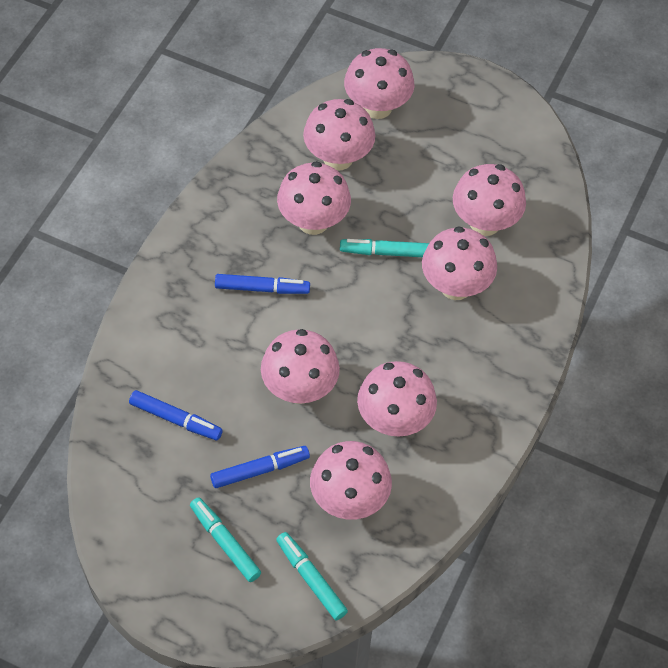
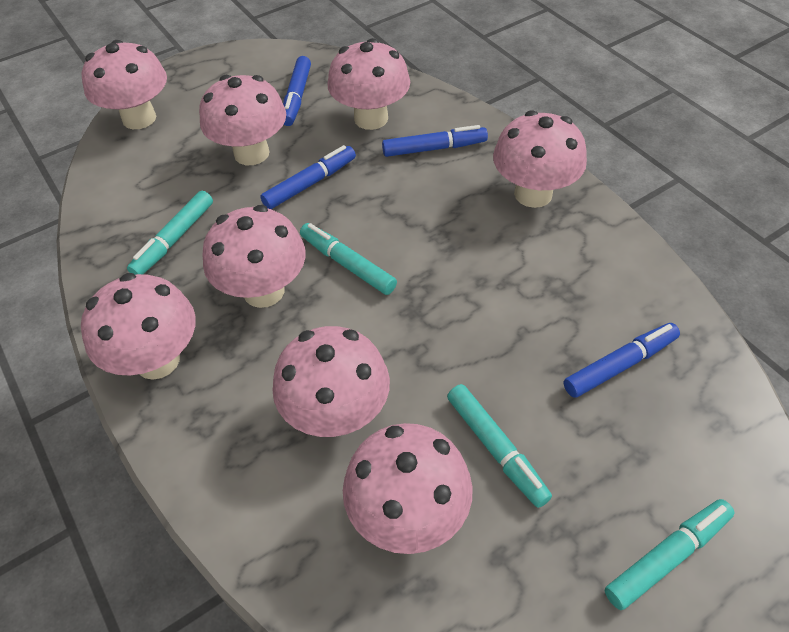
blue marker: [129,390,223,440] [210,446,310,488] [215,274,310,294] = 3 -> [260,145,356,209] [283,56,311,126] [382,125,488,157] [563,323,680,398] = 4
turquoise marker: [190,497,261,582] [276,532,348,620] [340,239,429,257] = 3 -> [127,191,213,275] [300,223,397,295] [447,384,552,508] [605,499,734,610] = 4

